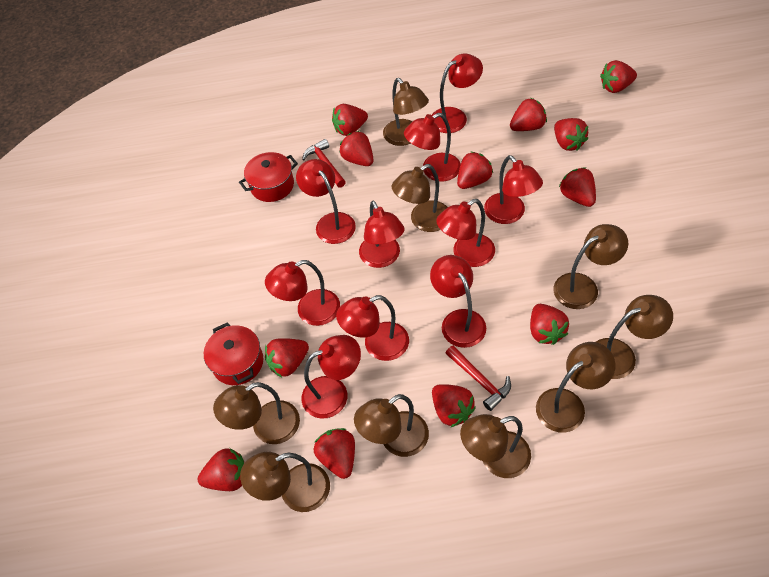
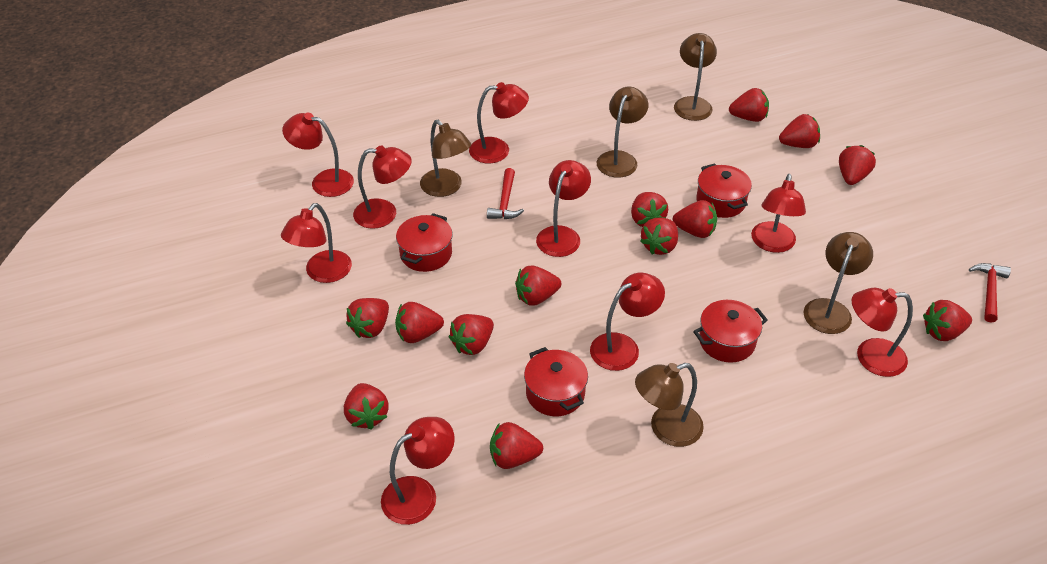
brown lamp: [213,382,300,444] [240,452,330,512] [354,394,429,457] [383,78,429,146] [391,164,448,232] [460,414,531,478] [536,342,615,432] [553,224,628,309] [596,295,673,379] = 9 -> [420,120,471,197] [597,86,648,178] [635,363,704,447] [674,33,717,121] [804,232,873,334] = 5
red lamp: [265,260,340,326] [296,159,356,244] [301,335,361,419] [336,295,409,361] [359,201,405,268] [404,113,461,182] [430,255,486,348] [432,53,483,133] [436,199,495,267] [484,155,543,224] = 10 -> [281,203,352,283] [282,113,354,197] [353,145,412,229] [381,417,455,525] [469,82,529,163] [536,160,591,257] [590,272,665,371] [751,174,806,253] [852,288,913,377] = 9
red pot: [204,322,263,385] [239,152,298,202] = 2 -> [396,213,453,272] [524,347,588,416] [693,300,768,363] [696,163,752,218] = 4
red strawberry: [198,448,244,491] [265,338,309,378] [314,428,355,479] [332,104,368,136] [339,131,373,166] [432,384,476,427] [457,151,493,189] [510,98,547,131] [530,304,569,345] [554,118,588,151] [559,167,596,207] [600,60,637,93] = 12 -> [344,383,389,429] [346,298,389,338] [395,302,444,343] [449,314,494,355] [490,422,543,469] [515,266,561,306] [631,192,668,227] [640,217,678,255] [673,200,717,238] [729,88,769,122] [779,114,820,148] [839,145,876,185] [923,300,972,341] = 13

